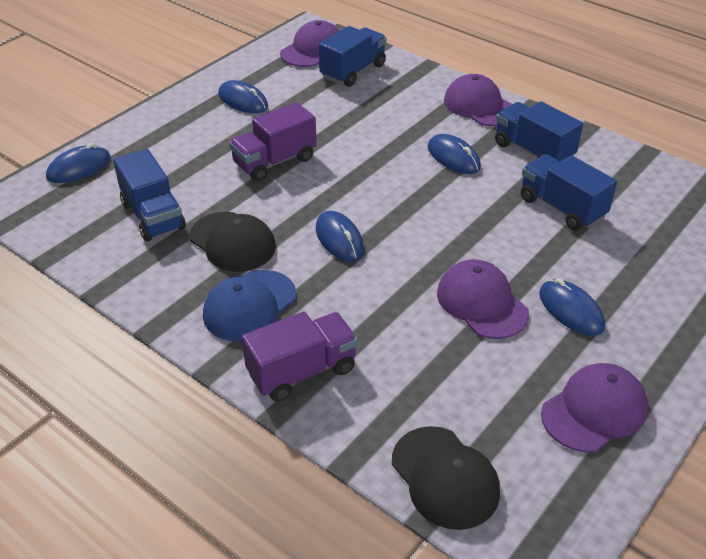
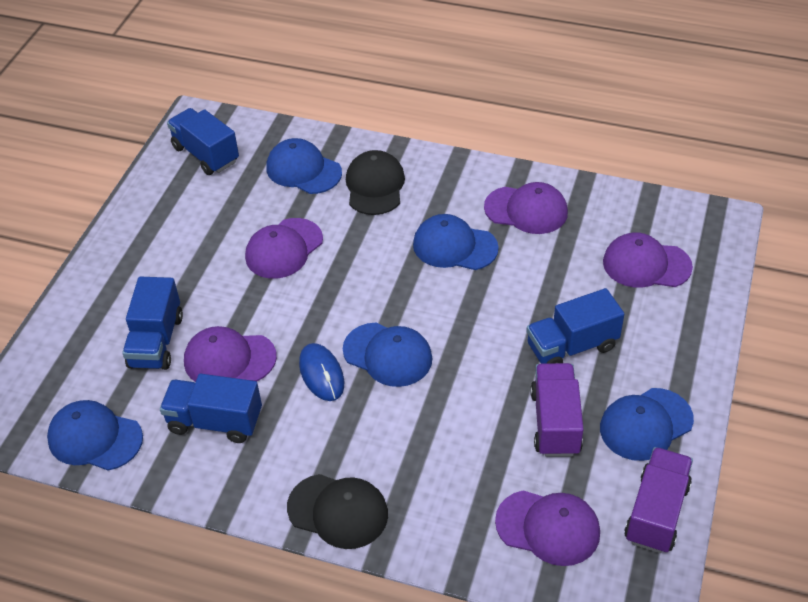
blue cap: [203,270,296,341] = 1 -> [47,400,143,470] [266,138,342,194] [343,322,433,387] [413,214,499,270] [600,388,694,461] = 5
blue mouse: [46,143,111,183] [218,80,268,113] [316,211,364,262] [428,134,481,174] [539,278,605,336] = 5 -> [299,343,344,401] = 1
purple cap: [280,20,340,67] [437,259,529,339] [444,74,512,126] [541,363,648,452] = 4 -> [184,326,277,382] [245,218,323,279] [484,182,568,234] [495,490,600,566] [603,232,693,288] = 5

